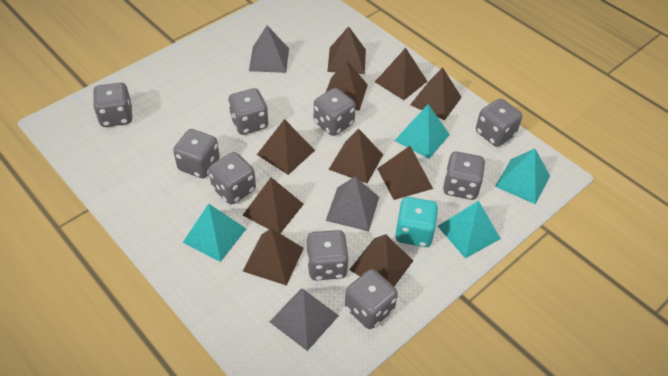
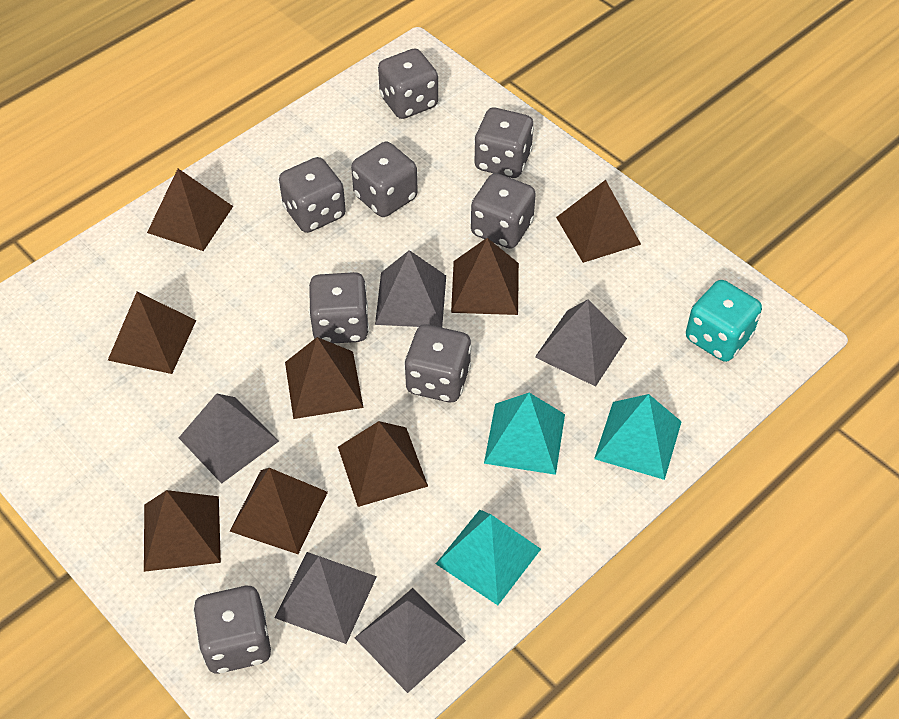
brown pyramid: [242,177,304,234] [243,228,304,286] [257,119,315,175] [326,60,368,111] [327,26,366,74] [328,129,383,183] [349,234,413,286] [375,48,428,100] [377,146,433,200] [410,67,462,120] = 10 -> [108,292,196,374] [144,490,221,572] [147,169,233,251] [230,468,328,554] [285,337,364,419] [338,421,428,507] [451,238,519,315] [556,180,641,263] = 8
grey dice: [93,83,132,127] [173,129,220,178] [209,152,256,204] [228,88,268,135] [306,230,349,281] [314,88,356,136] [345,269,398,329] [443,152,485,200] [476,98,522,147] = 9 -> [193,586,271,673] [279,157,346,233] [309,272,369,344] [351,142,418,217] [378,49,438,119] [404,324,472,402] [471,173,536,249] [474,108,534,178] = 8
grey pyramid: [249,25,289,73] [269,288,339,351] [326,176,379,231] = 3 -> [179,393,279,484] [275,552,377,644] [355,588,466,693] [375,250,446,328] [535,299,627,387] = 5
turquoise pyramid: [182,204,246,262] [394,104,450,159] [438,201,501,258] [495,149,550,204] = 4 -> [436,510,541,605] [484,393,565,475] [594,394,682,480] = 3

